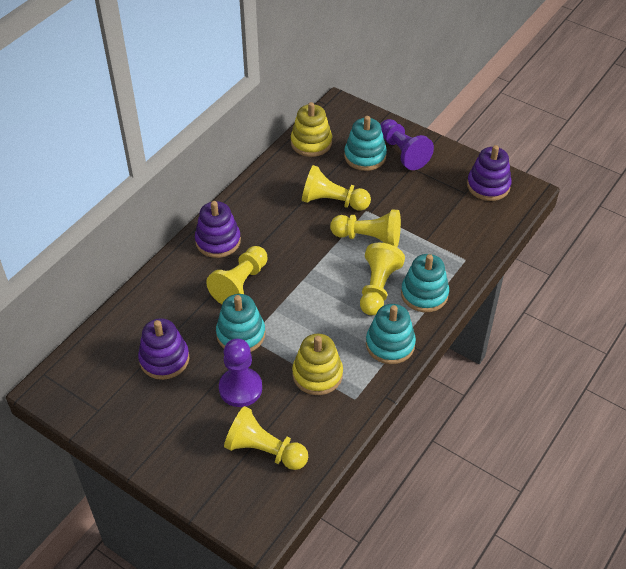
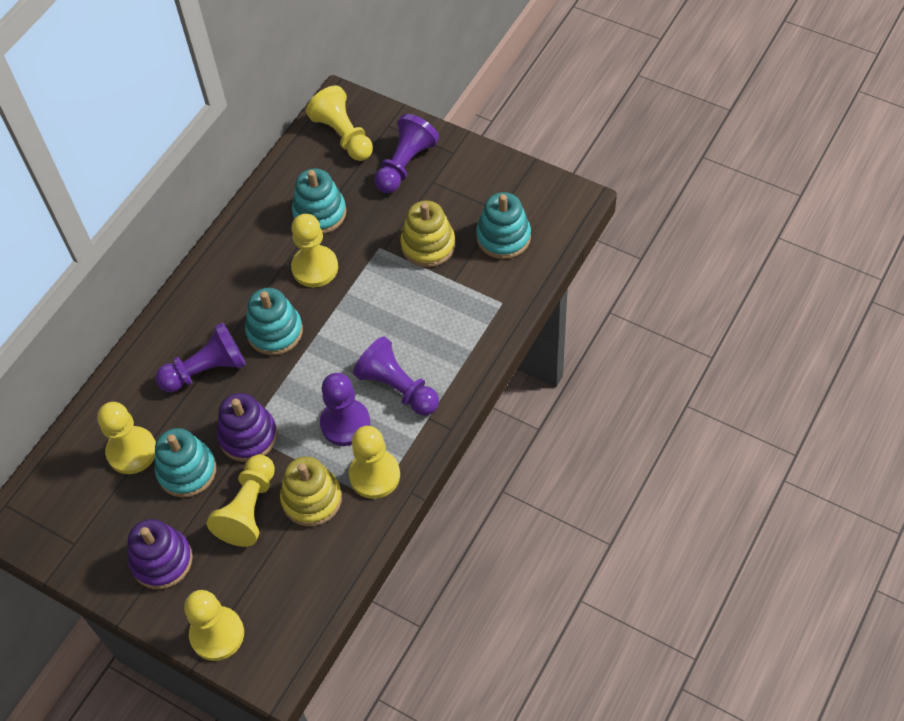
purple pawn: [219,339,262,407] [380,119,434,170] = 2 -> [156,322,246,392] [320,373,370,446] [353,337,439,416] [374,114,439,193] = 4
purple stacking toy: [138,318,189,380] [195,201,241,258] [467,145,512,201] = 3 -> [128,519,193,589] [217,393,277,462] = 2
yellow pawn: [206,246,268,304] [224,406,308,470] [302,165,371,211] [330,210,401,247] [360,243,405,315] = 5 -> [97,402,156,474] [184,590,244,661] [207,455,275,547] [291,214,338,288] [306,86,373,161] [349,426,400,499] = 6

